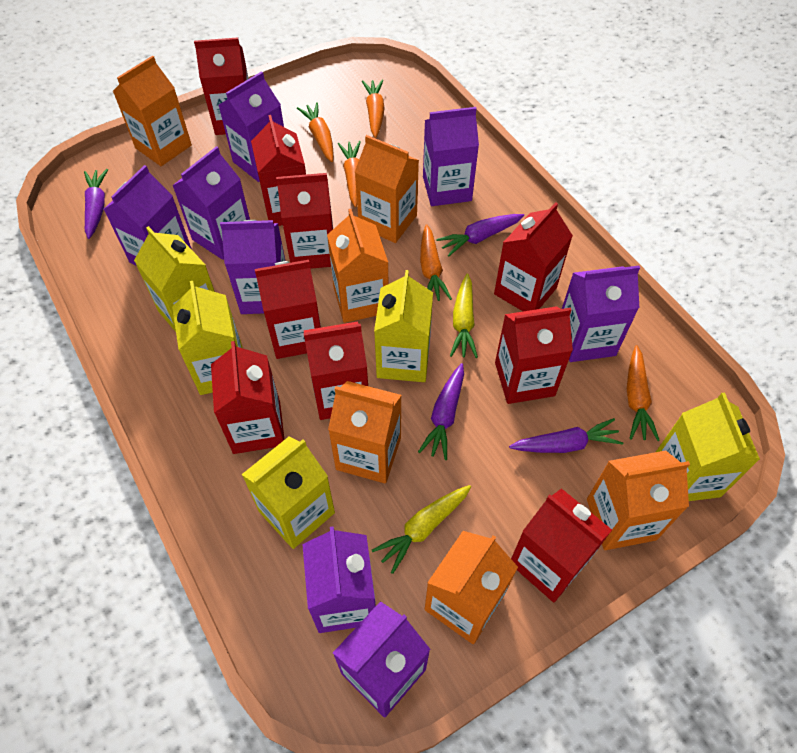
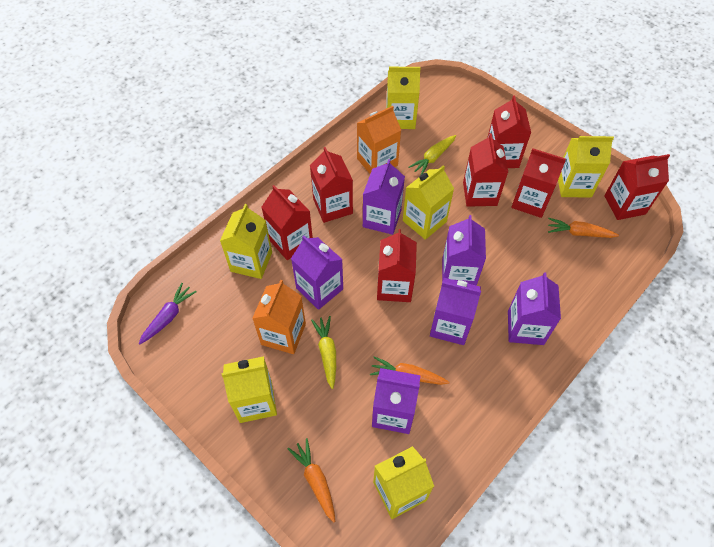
orange carrot: [297,102,334,162] [338,141,361,207] [362,80,385,138] [420,224,452,301] [627,345,660,441] = 5 -> [288,438,335,523] [370,356,450,385] [548,218,619,238] = 3
orange carton: [113,56,192,166] [327,209,388,323] [328,381,402,484] [355,135,419,243] [425,531,518,644] [587,450,690,550] = 6 -> [252,280,306,354] [357,106,401,174] = 2
purple carrot: [84,169,108,239] [418,363,464,460] [436,214,524,257] [509,418,623,453] = 4 -> [139,283,196,344] = 1
purple carton: [103,165,192,266] [172,146,250,260] [219,71,284,182] [220,220,285,314] [302,526,376,633] [333,601,430,718] [423,107,479,206] [562,266,640,362] = 8 -> [291,235,343,310] [363,159,405,235] [372,368,421,434] [430,278,481,345] [442,215,486,286] [508,272,561,345] = 6
red carton: [194,37,249,135] [211,341,285,454] [251,115,306,226] [255,260,321,359] [276,173,333,269] [304,322,368,420] [494,202,573,311] [495,306,573,404] [511,488,612,602] = 9 -> [261,185,313,260] [310,147,353,223] [377,229,417,302] [463,133,508,207] [487,96,531,168] [511,148,566,218] [604,154,670,220] = 7
yellow carton: [134,226,215,332] [172,281,242,395] [241,437,335,549] [374,270,433,382] [656,393,760,501] = 5 -> [220,204,272,279] [222,356,277,423] [373,446,434,519] [386,67,421,129] [403,165,454,240] [558,136,614,198] = 6

